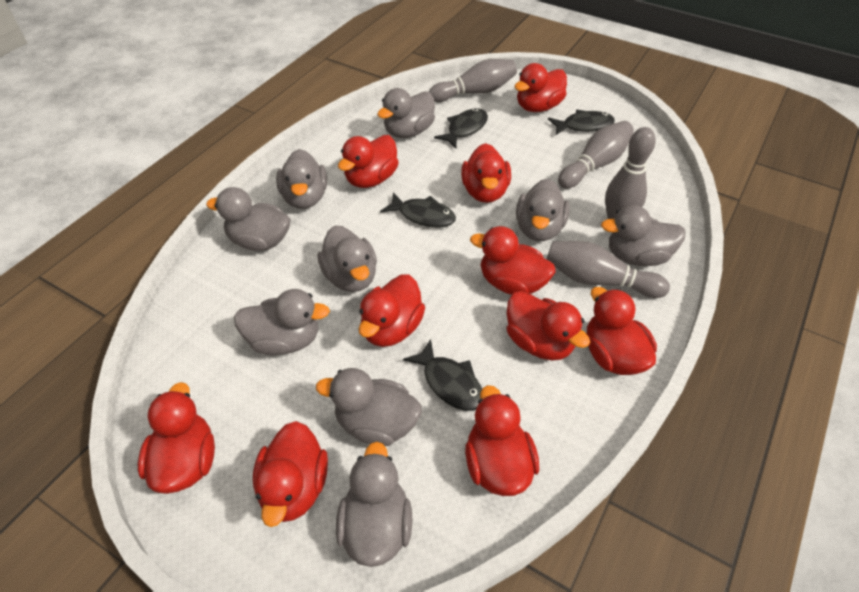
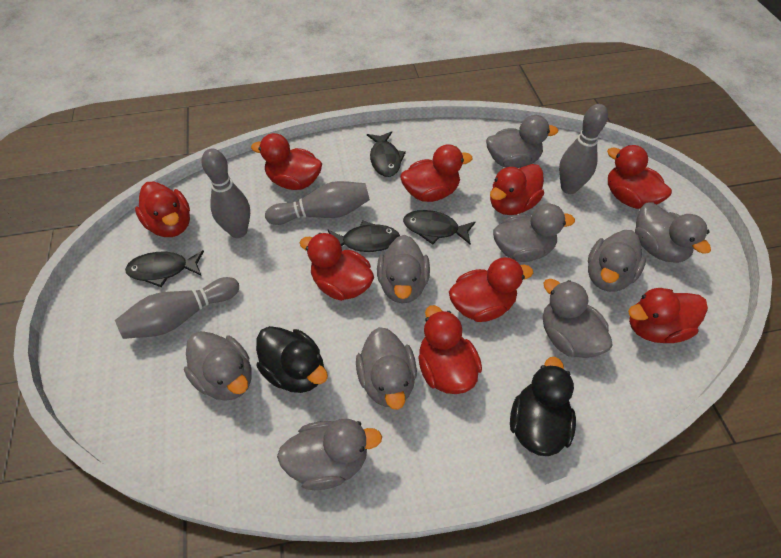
black duck: none = 0 -> [256,326,328,393] [510,357,576,456] = 2
red duck: [138,382,215,494] [253,421,328,527] [338,135,399,188] [359,274,425,347] [461,143,511,203] [465,385,539,496] [470,226,555,295] [506,291,590,360] [514,63,567,112] [587,287,657,375] = 10 -> [135,182,190,237] [251,133,322,190] [300,233,374,301] [400,144,472,202] [418,305,482,394] [449,257,533,322] [490,164,544,215] [607,145,672,209] [628,288,708,343] = 9

